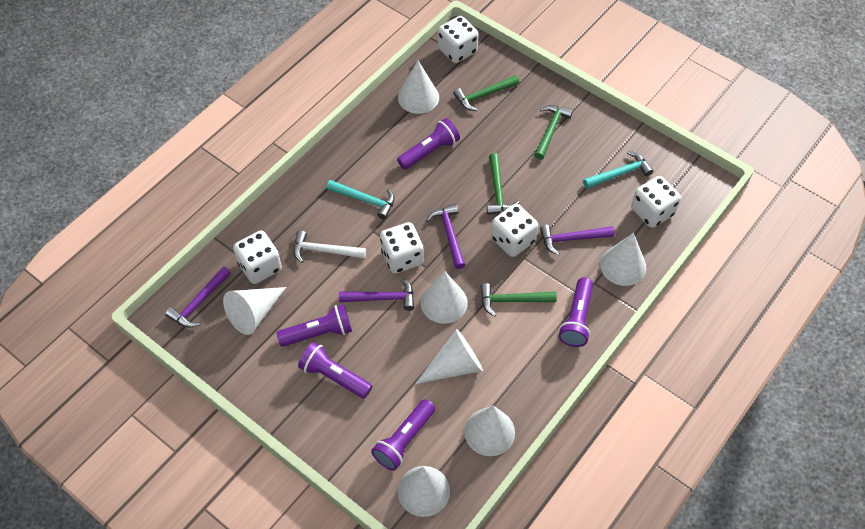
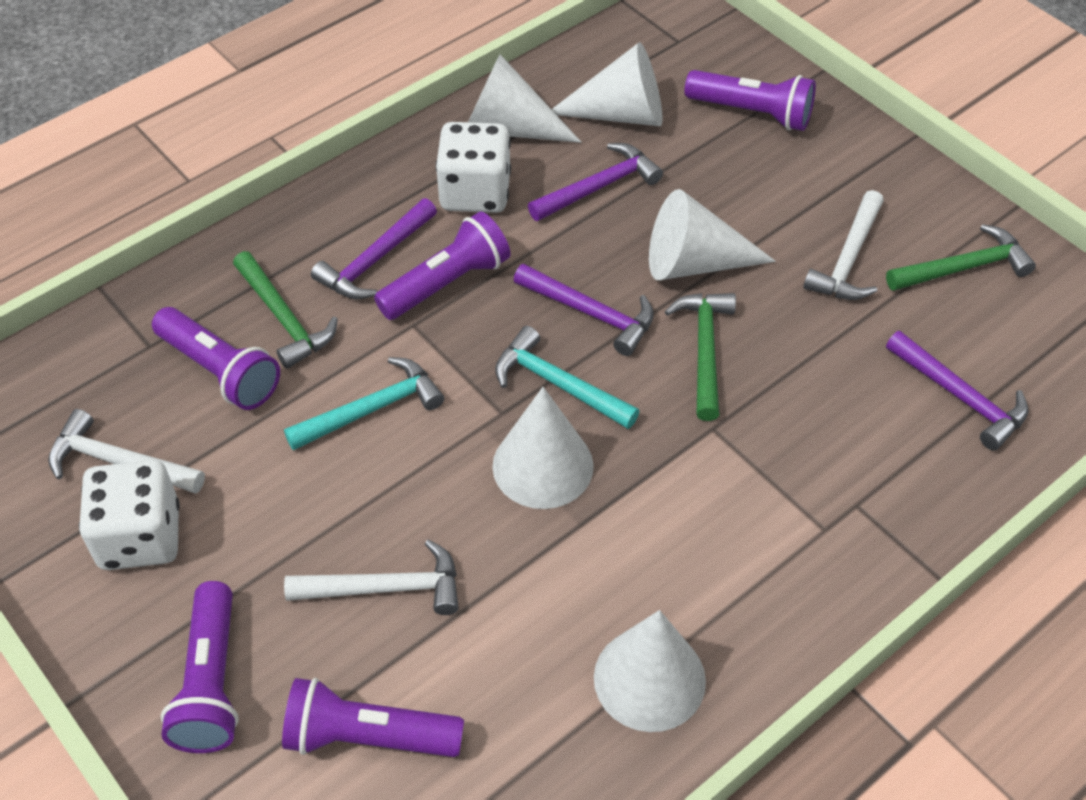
green hammer: [453,75,519,111] [480,283,557,317] [486,153,519,215] [535,105,573,160] = 4 -> [233,251,338,369] [664,293,736,421] [886,224,1036,291] = 3
white cone: [223,287,287,335] [398,61,439,114] [398,466,450,517] [415,329,483,384] [420,271,468,324] [464,406,515,456] [600,233,646,286] = 7 -> [468,54,581,143] [492,387,594,509] [552,42,663,126] [594,610,706,732] [649,189,776,280] = 5
white dice: [233,230,282,284] [380,222,424,274] [438,16,479,63] [491,204,538,257] [631,176,681,228] = 5 -> [79,460,180,570] [436,122,511,213] = 2
white hammer: [294,230,366,263] = 1 -> [48,409,205,494] [284,540,459,615] [803,190,884,300] = 3

